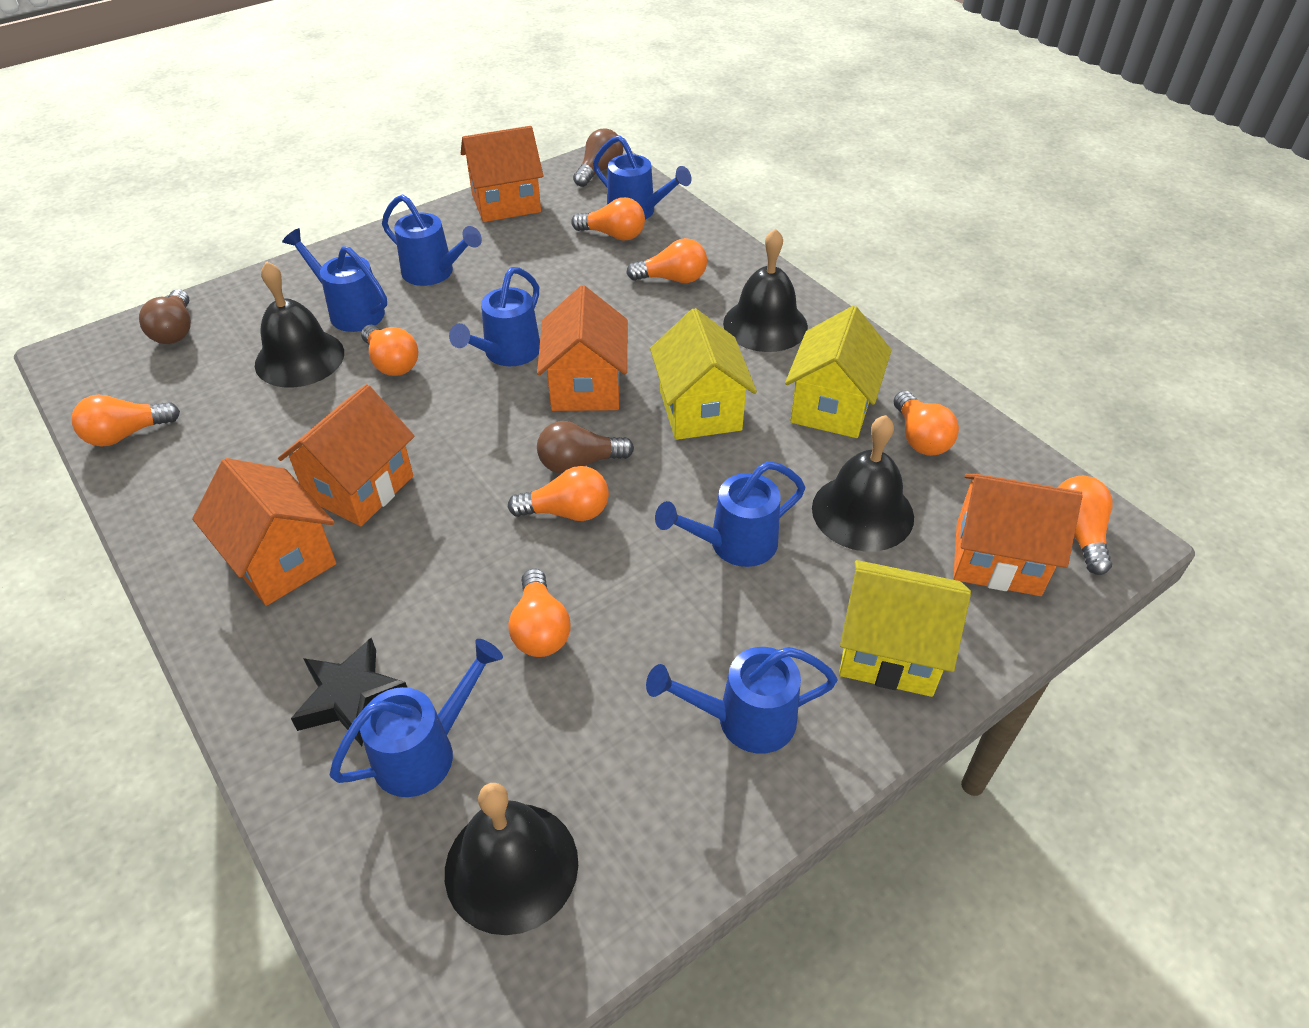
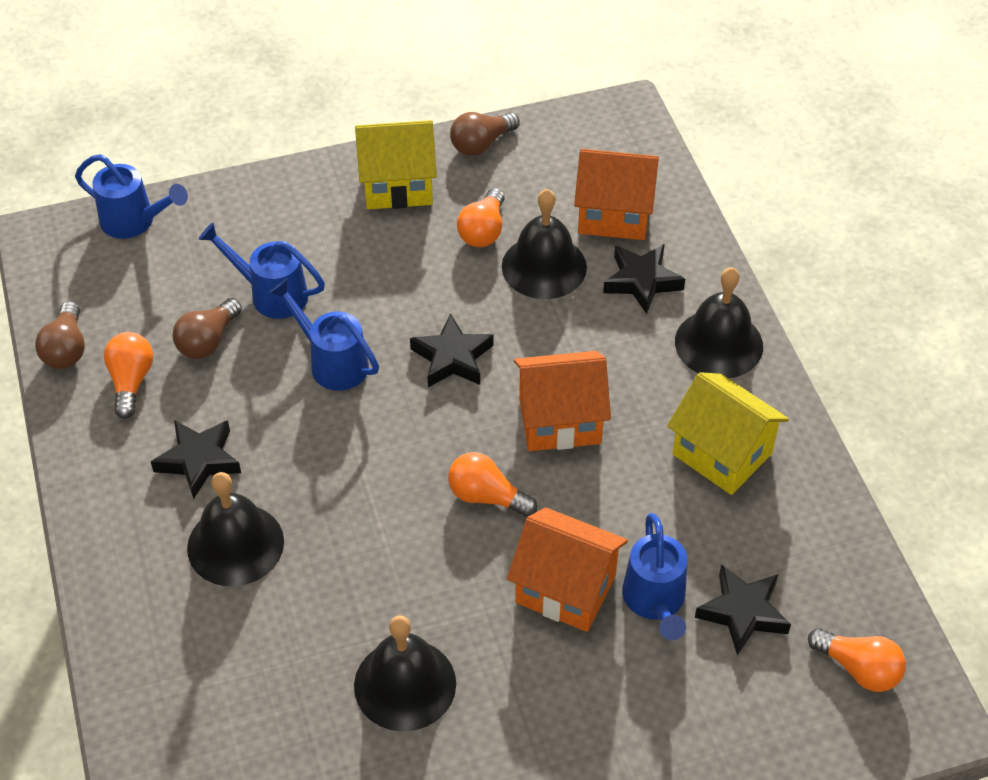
black star: [291,638,407,746] = 1 -> [151,420,241,499] [410,313,494,387] [603,244,685,314] [695,564,791,656] = 4
blue watering can: [282,228,387,332] [329,639,503,797] [382,195,482,286] [449,267,540,366] [593,135,692,220] [646,647,838,754] [655,461,805,567] = 7 -> [75,154,188,239] [199,223,325,319] [269,279,379,391] [622,513,687,640] = 4
orange house: [192,458,336,606] [278,384,415,526] [461,126,543,222] [537,285,628,411] [953,473,1083,596] = 5 -> [507,507,628,632] [514,351,611,451] [574,149,659,240] = 3
orange light bulb: [72,395,180,447] [361,325,418,376] [508,466,609,521] [508,568,571,657] [571,197,645,241] [626,238,707,283] [893,391,959,456] [1058,476,1113,575] = 8 -> [104,332,153,419] [448,452,537,517] [457,188,505,247] [808,628,906,692] = 4
yellow house: [650,308,757,440] [785,306,892,438] [839,560,971,697] = 3 -> [355,120,437,209] [667,372,789,495] = 2

